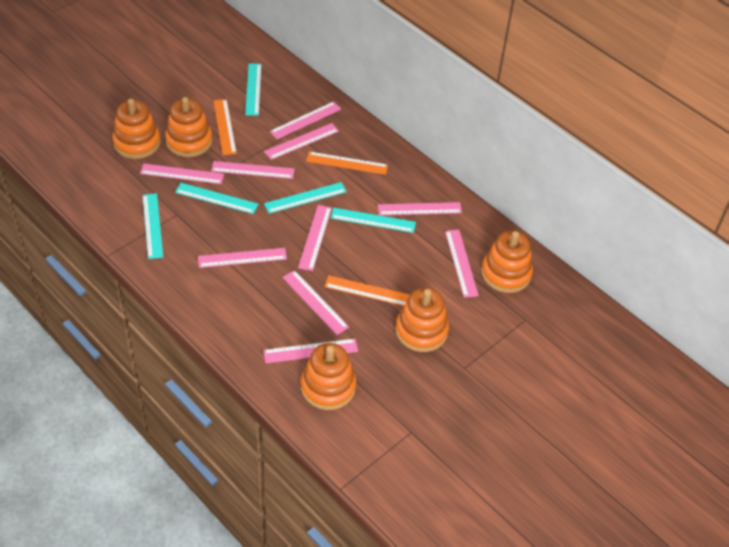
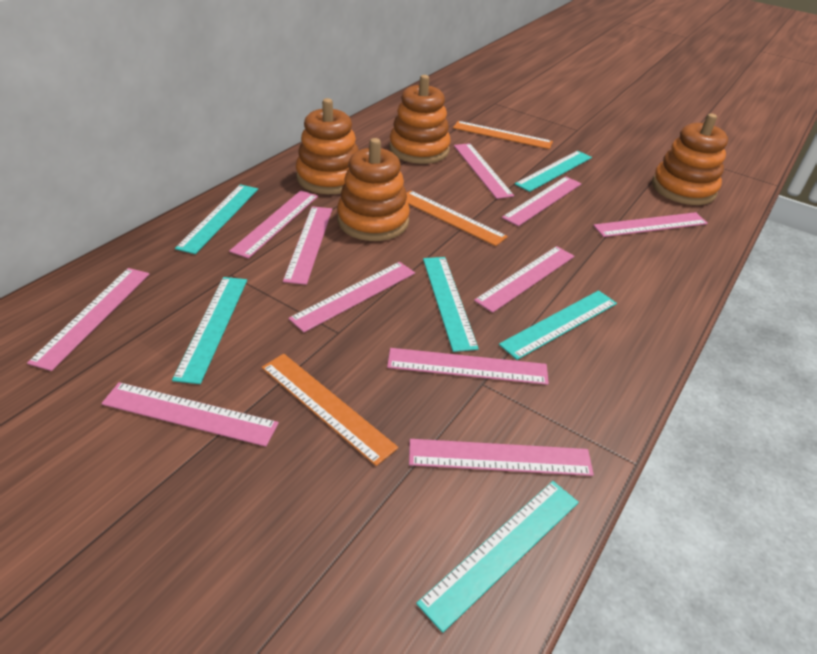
orange stacking toy: [112,99,161,159] [165,97,213,157] [301,343,356,410] [395,287,449,352] [481,231,533,293] = 5 -> [296,98,359,194] [337,138,410,241] [389,75,451,164] [652,114,728,205] = 4
pink ruler: [140,163,224,184] [198,248,287,268] [211,161,295,179] [263,339,358,363] [264,123,339,160] [270,101,341,139] [282,270,349,335] [298,205,332,271] [378,202,462,215] [445,230,479,298] = 10 -> [27,268,150,371] [101,382,279,447] [229,190,318,259] [283,206,332,285] [288,262,415,332] [387,348,549,385] [409,439,594,476] [454,143,514,199] [474,246,574,313] [502,176,582,226] [593,212,708,237] = 11
turquoise ruler: [142,193,163,259] [175,183,259,214] [245,63,262,116] [264,182,347,214] [331,208,416,233] = 5 -> [172,277,247,384] [175,184,258,254] [416,481,579,633] [423,257,479,352] [499,290,617,360] [515,151,592,192] = 6

